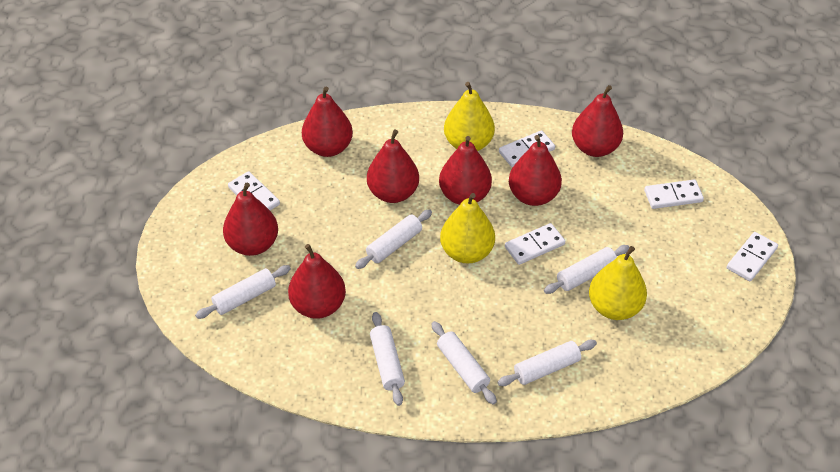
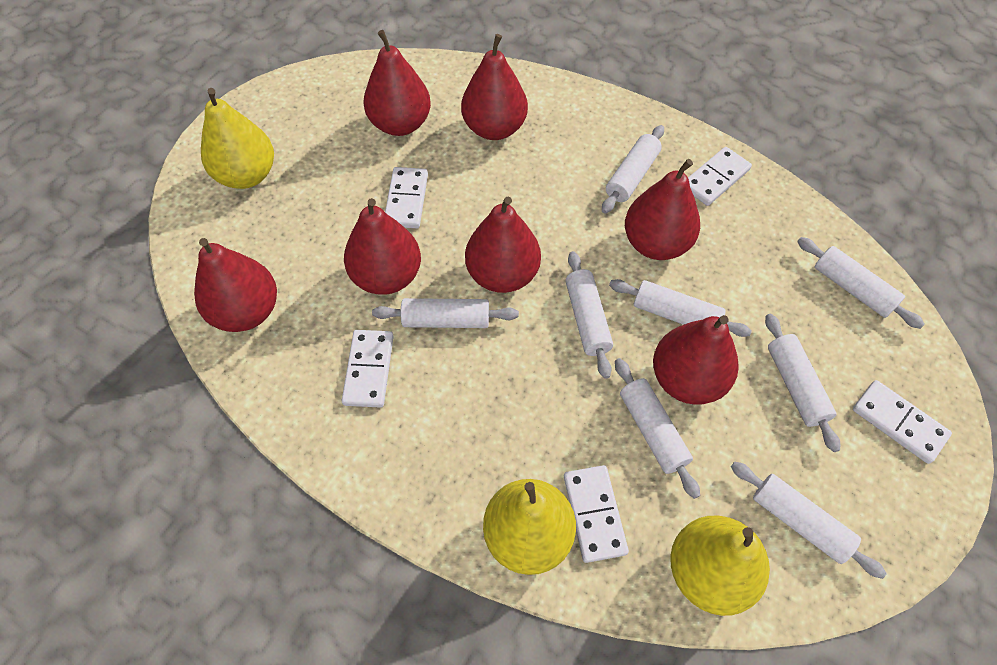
white rolling pin: [195,265,291,319] [355,210,432,269] [370,312,405,406] [431,321,497,405] [498,340,597,386] [544,245,630,294] = 6 -> [372,298,519,328] [566,251,613,379] [602,125,664,213] [609,279,752,337] [615,358,700,499] [731,462,887,579] [765,314,840,452] [797,237,925,329] = 8

